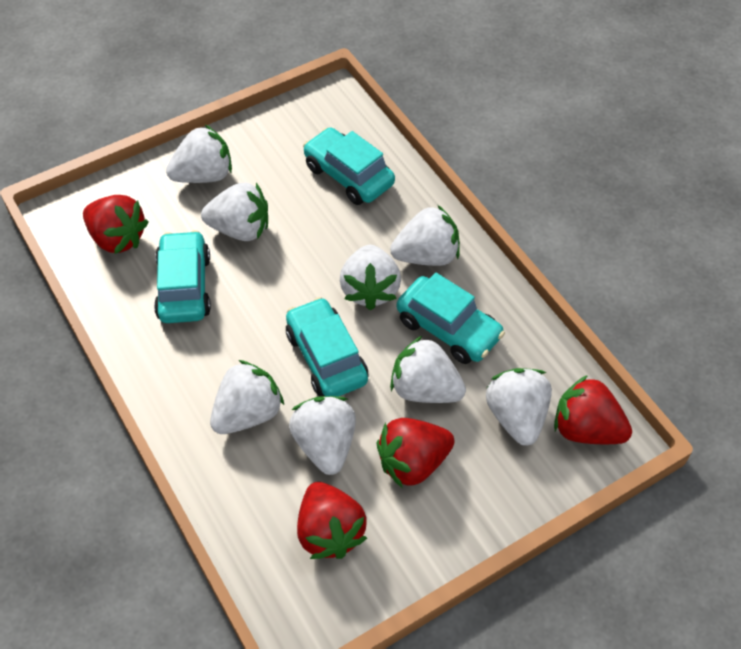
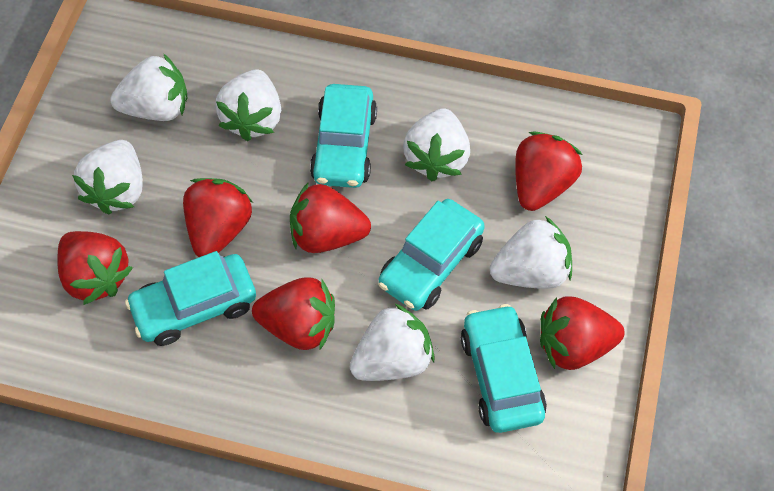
red strawberry: [83,195,149,254] [297,482,367,559] [376,418,455,488] [554,375,632,444] = 4 -> [57,231,133,305] [183,178,253,257] [252,277,335,350] [290,182,371,253] [515,131,582,211] [540,296,625,370] = 6
white strawberry: [166,125,232,183] [201,182,268,241] [210,360,284,434] [289,396,356,475] [340,245,401,310] [390,205,460,266] [390,336,466,403] [486,368,552,446] = 8 -> [72,140,143,214] [110,53,187,121] [215,69,281,141] [350,304,435,381] [403,108,470,181] [490,216,572,289] = 6

